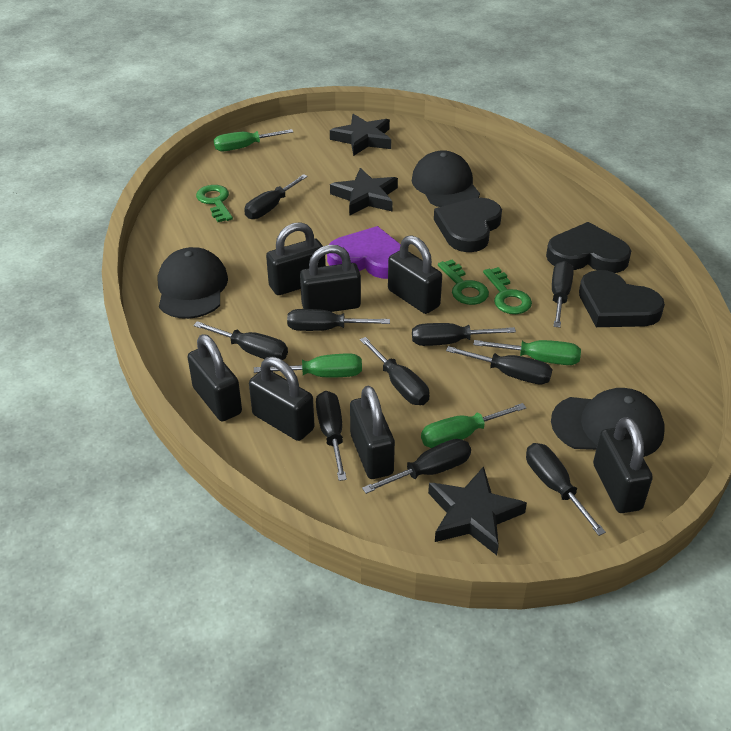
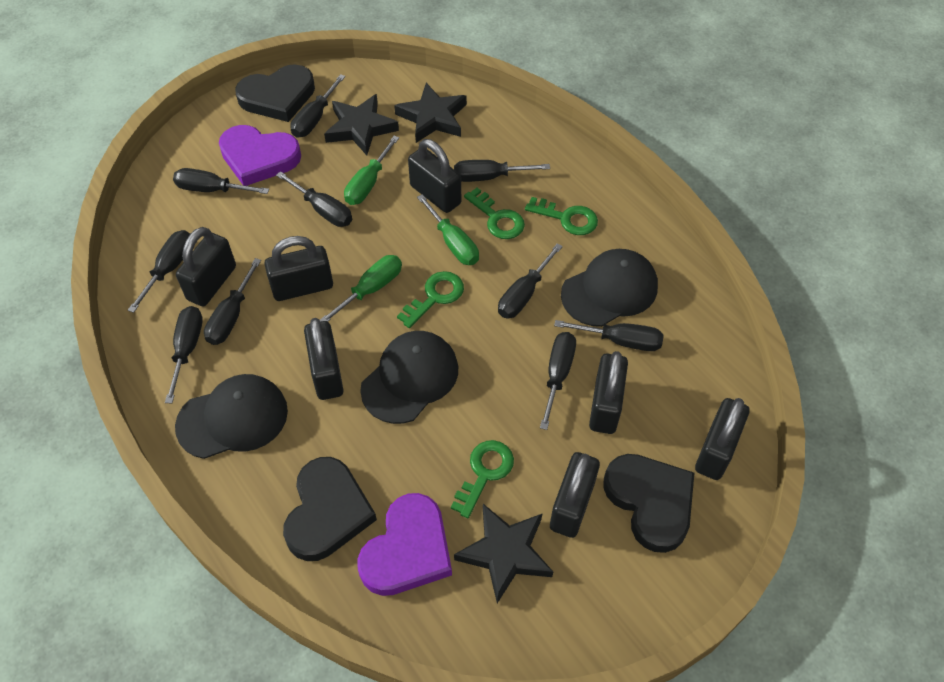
green key: [196,185,233,222] [438,259,489,305] [483,267,532,314] = 3 -> [397,271,464,328] [451,440,514,518] [464,188,525,239] [525,197,598,235] = 4
green screwdriver: [214,129,293,151] [254,353,362,377] [421,403,526,448] [474,340,581,365] = 4 -> [320,255,402,322] [344,136,399,205] [417,194,479,265] = 3
purple heart: [327,226,401,279] = 1 -> [219,125,301,186] [357,493,452,596] = 2

